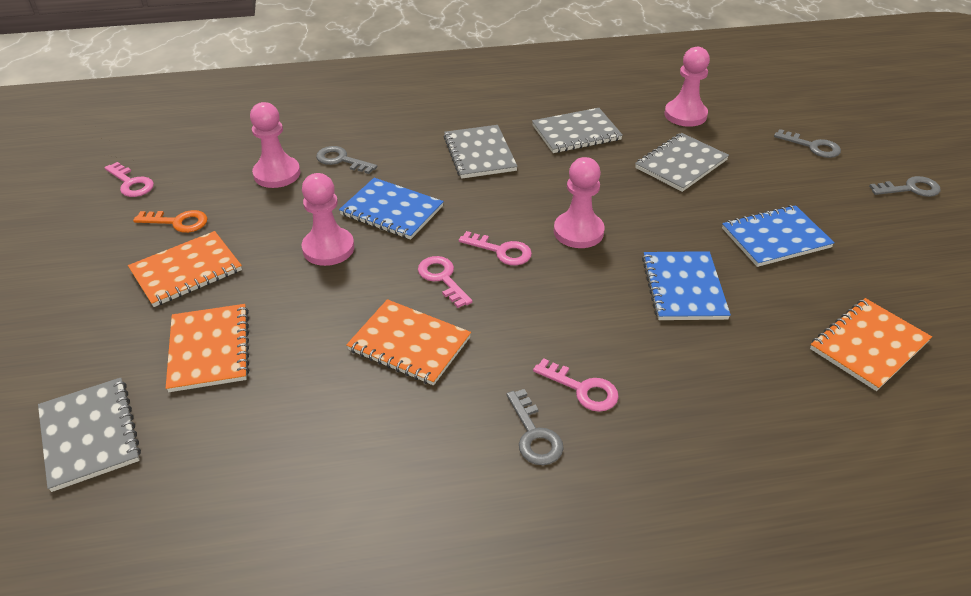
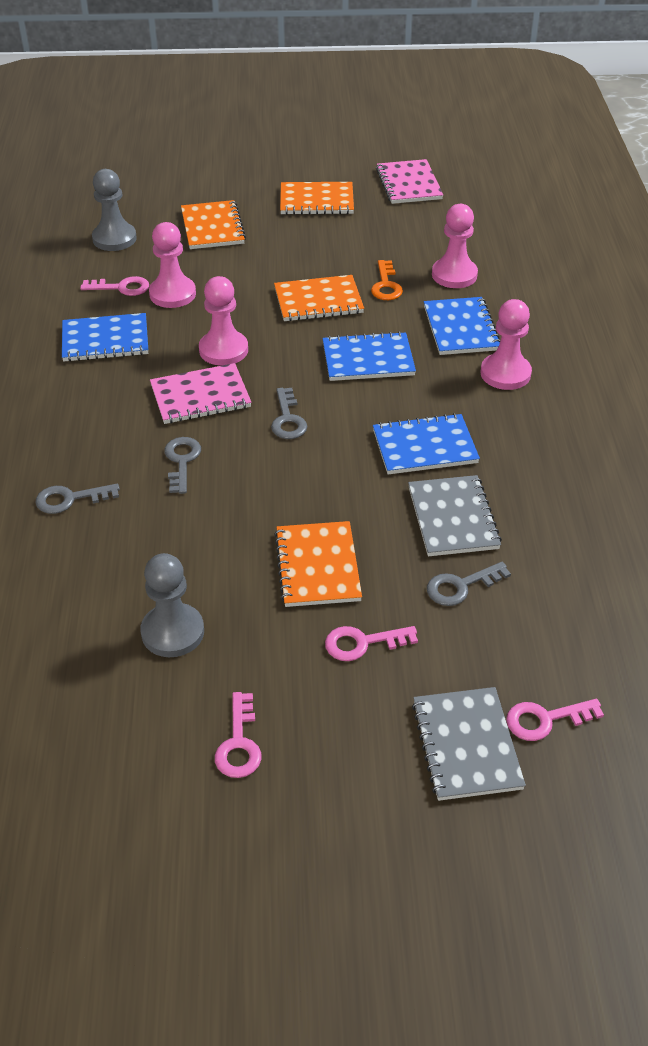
blue notebook: [339,178,444,240] [642,251,731,320] [722,205,835,267] = 3 -> [62,313,148,362] [322,331,416,381] [373,413,480,474] [424,297,501,355] = 4
grey notebook: [38,378,141,492] [444,125,518,179] [532,108,623,153] [635,133,729,192] = 4 -> [408,475,502,556] [412,687,526,801] = 2
grey pawn: none = 0 -> [92,169,137,251] [140,553,204,657] = 2
pink notebook: none = 0 -> [150,363,252,424] [376,159,443,204] = 2

